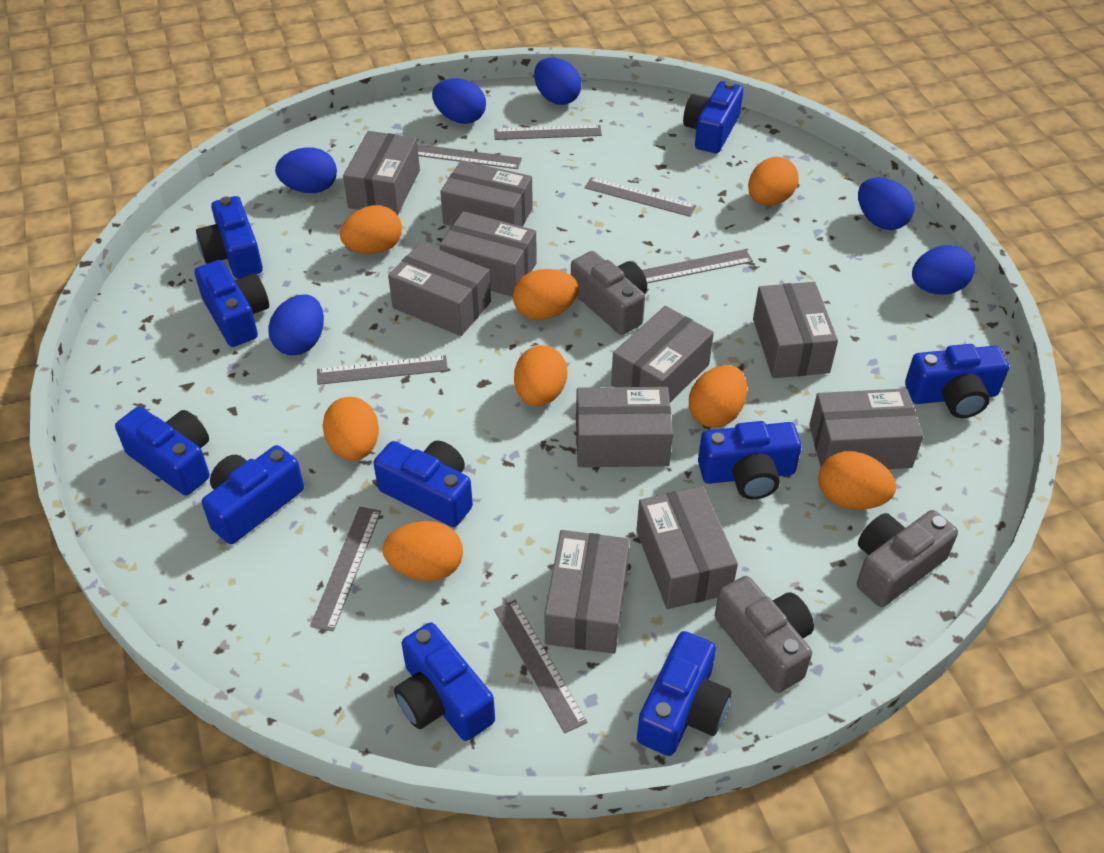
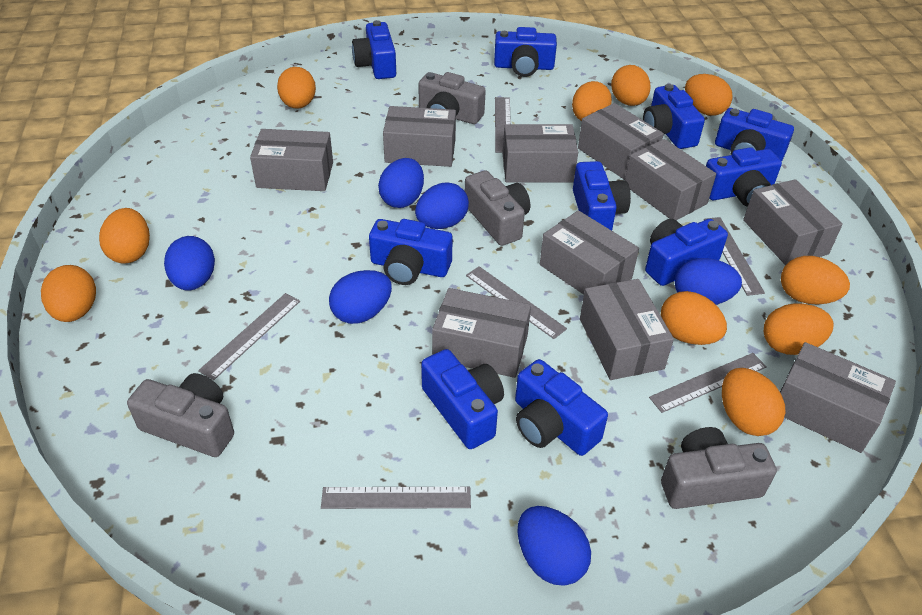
grey camera: [571,251,647,335] [715,576,814,693] [857,510,958,607] = 3 -> [127,373,234,457] [418,72,486,124] [465,170,530,246] [661,427,777,509] = 4
grey ruler: [310,507,381,632] [317,355,448,385] [417,144,522,169] [494,125,602,140] [494,600,587,734] [584,177,696,217] [642,249,753,283] = 7 -> [198,293,300,380] [321,487,471,509] [466,266,567,339] [495,97,511,153] [649,353,767,413] [704,217,765,296] = 6
orange egg: [323,397,379,461] [340,205,402,254] [382,521,463,581] [513,269,578,320] [514,345,567,406] [689,365,747,428] [748,157,798,206] [818,451,896,510] = 8 -> [41,265,96,322] [99,208,150,263] [277,67,316,109] [572,81,612,121] [611,65,651,106] [661,291,727,345] [685,74,733,116] [722,368,786,436] [764,303,834,355] [781,256,850,304] = 10

